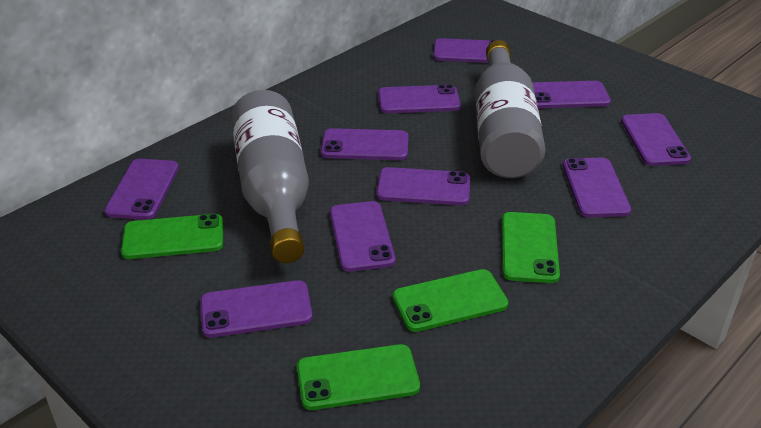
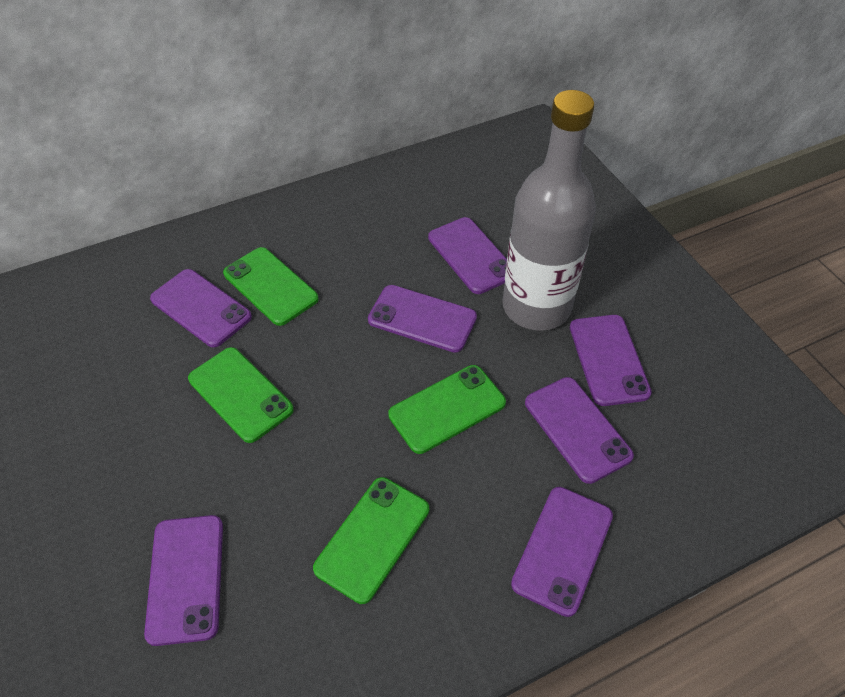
grey bottle: [231,90,309,263] [475,40,545,178] = 2 -> [502,90,596,331] = 1
purple phone: [104,159,179,220] [200,280,313,338] [321,128,408,160] [330,201,395,272] [376,167,470,205] [378,84,461,113] [433,38,496,63] [532,81,611,108] [563,157,631,217] [621,113,691,166] = 10 -> [144,515,223,646] [150,269,252,347] [368,285,477,353] [428,217,507,294] [511,487,613,617] [525,377,634,484] [570,315,652,406] = 7

